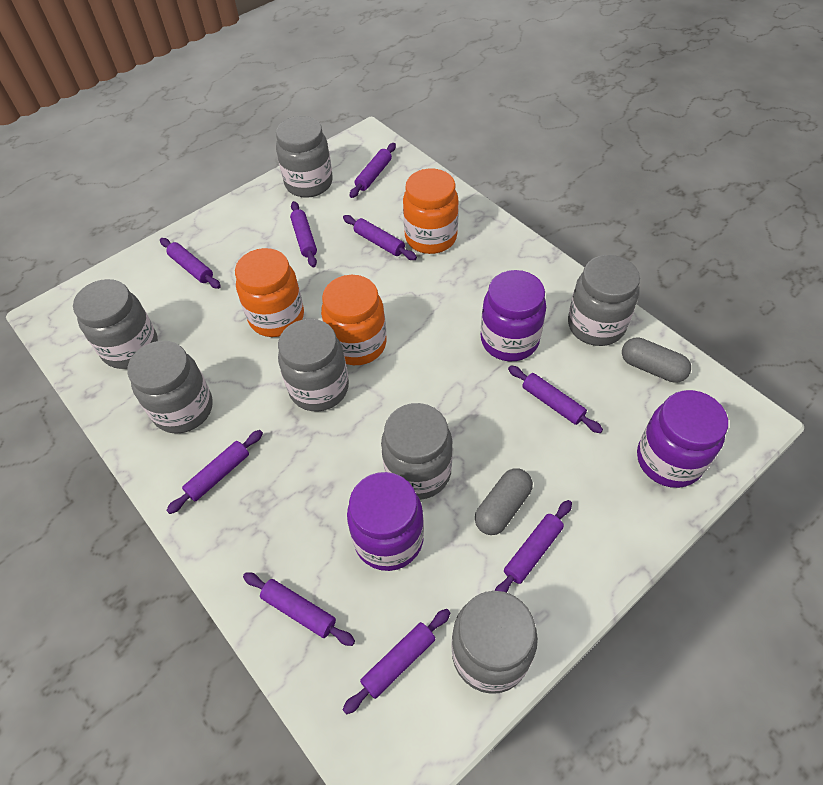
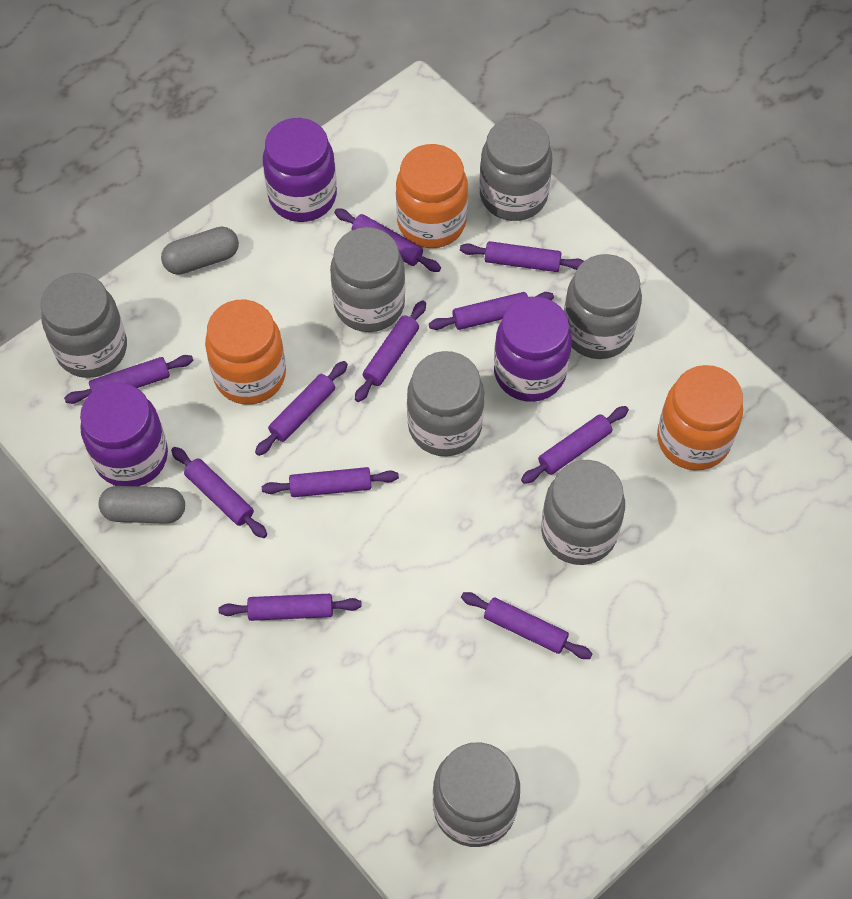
purple rolling pin: [160,238,221,289] [166,430,263,514] [243,572,355,646] [290,201,317,267] [343,215,417,260] [343,609,451,715] [350,143,396,198] [495,500,572,593] [508,366,603,433] = 9 -> [64,355,193,404] [171,447,267,538] [219,594,362,621] [255,361,348,456] [262,467,399,497] [334,209,441,272] [355,301,426,402] [429,292,554,330] [460,241,584,272] [461,592,592,659] [521,406,629,484] = 11

